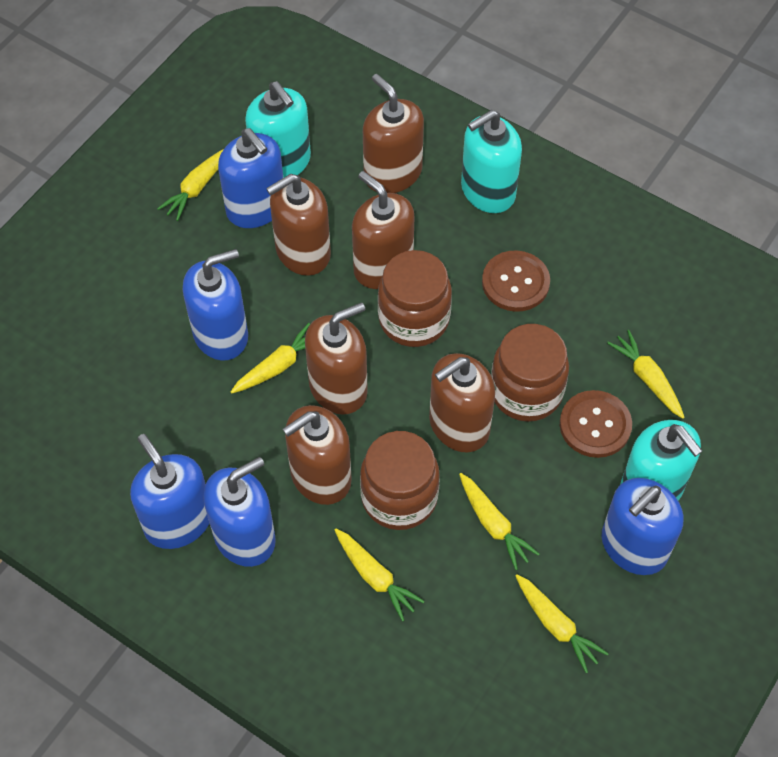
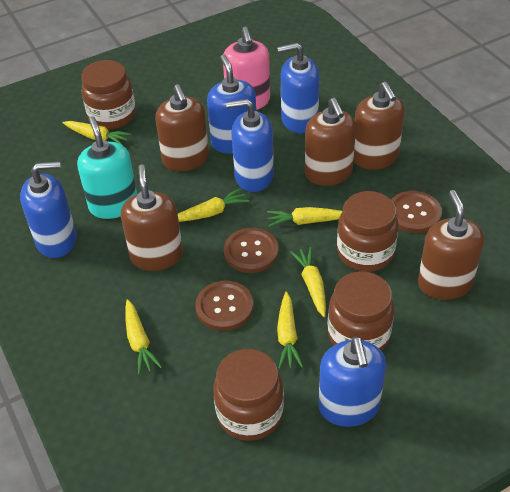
brown button: [482,251,550,312] [560,390,632,458] = 2 -> [195,281,253,331] [224,228,279,273] [391,191,442,233] = 3
brown jar: [360,431,440,530] [378,250,452,347] [491,324,569,422] = 3 -> [81,60,136,129] [213,349,284,441] [328,271,394,351] [337,191,398,272] = 4
brown soap dispenser: [266,174,331,276] [283,405,352,505] [305,302,368,415] [352,171,414,289] [363,74,424,193] [429,353,495,452] = 6 -> [121,164,183,271] [155,84,209,171] [305,98,356,186] [353,82,405,170] [418,190,484,300] = 5
pink soap dispenser: none = 0 -> [223,27,270,110] = 1
turquoise soap dispenser: [245,81,311,178] [461,110,522,213] [620,420,702,501] = 3 -> [77,116,137,219] = 1

